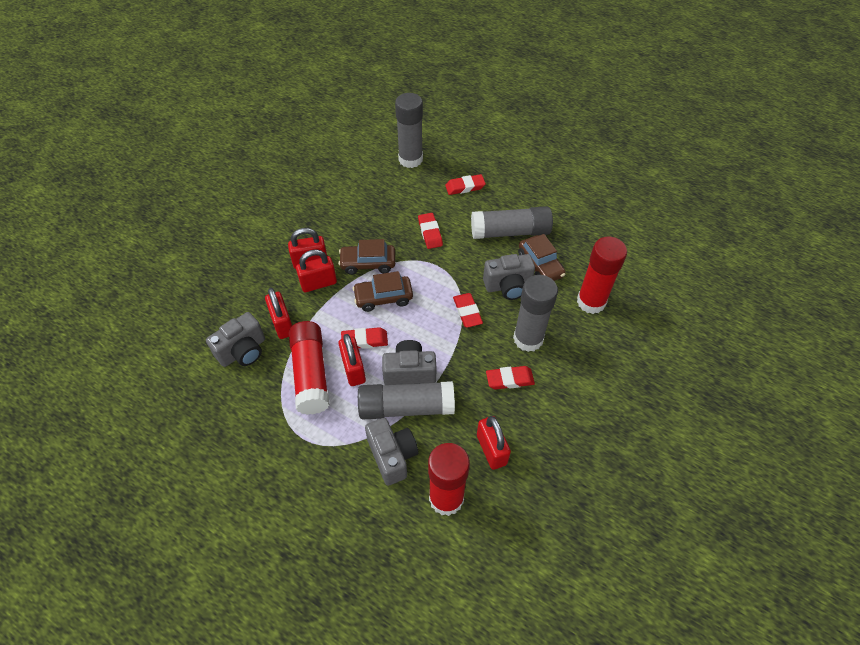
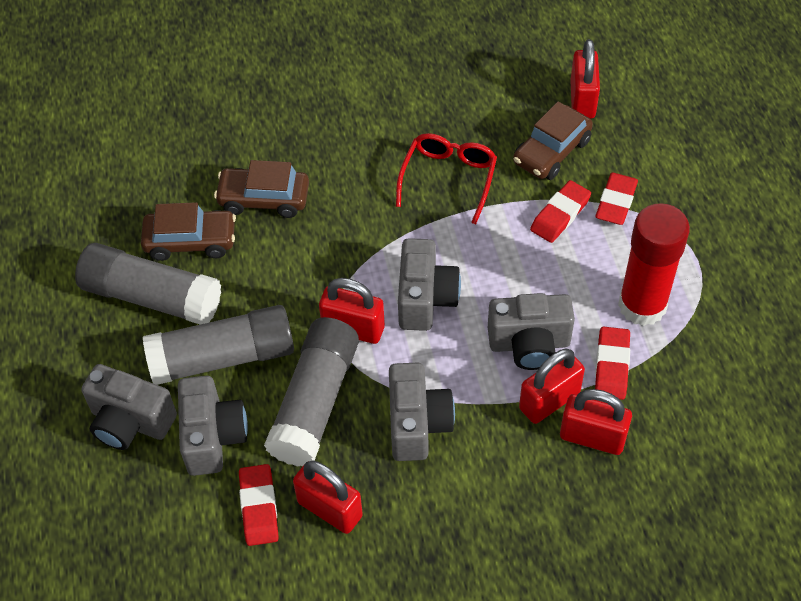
grey camera: [206,312,265,367] [365,418,418,486] [382,340,436,385] [483,254,535,300] = 4 -> [81,364,177,450] [178,376,248,476] [389,362,455,461] [398,238,461,331] [488,293,575,370] = 5
grey glue stick: [358,381,455,419] [395,93,423,168] [471,206,553,239] [513,275,558,352] = 4 -> [75,243,221,324] [143,305,294,385] [264,317,359,467] = 3
red eraser: [341,327,388,349] [418,213,443,249] [445,174,486,195] [453,293,483,328] [486,366,535,389] = 5 -> [239,464,279,546] [530,180,591,243] [595,173,638,225] [595,326,630,400] = 4
red glasses: none = 0 -> [396,133,497,224] = 1
red glue stick: [289,321,330,415] [428,443,470,516] [577,237,627,314] = 3 -> [618,203,690,326] = 1

